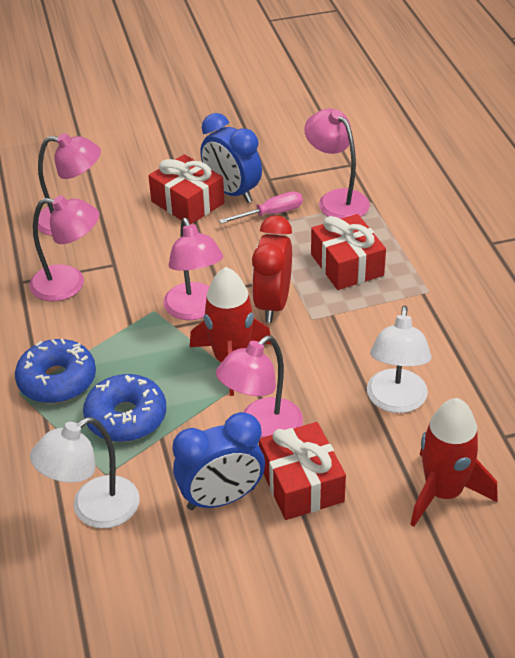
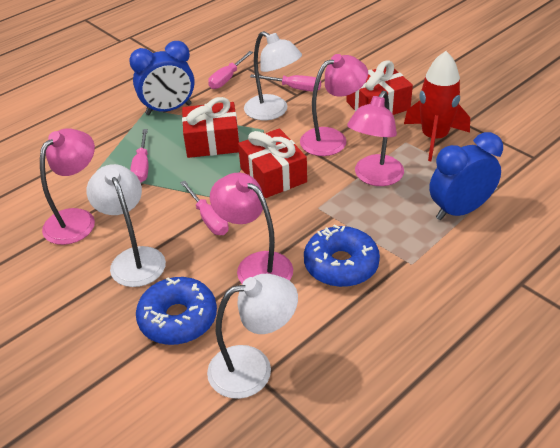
pink lamp: [29,195,99,301] [38,133,101,236] [163,218,223,320] [216,335,303,438] [304,108,370,219] = 5 -> [40,129,95,245] [210,173,293,284] [300,54,368,156] [347,91,404,186] = 4
pink screwdriver: [219,191,303,224] = 1 -> [130,129,148,183] [180,181,229,235] [208,51,253,89] [250,74,321,92] = 4
red clock: [252,215,292,323] = 1 -> none = 0
red rocket: [190,267,271,396] [410,398,498,527] = 2 -> [404,51,470,161] = 1
white lamp: [30,417,140,528] [367,306,432,413] = 2 -> [86,164,166,287] [207,274,298,399] [244,31,302,120] = 3

